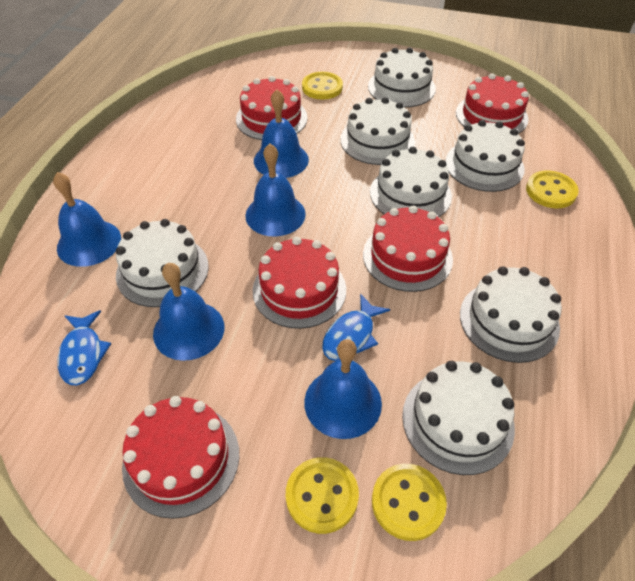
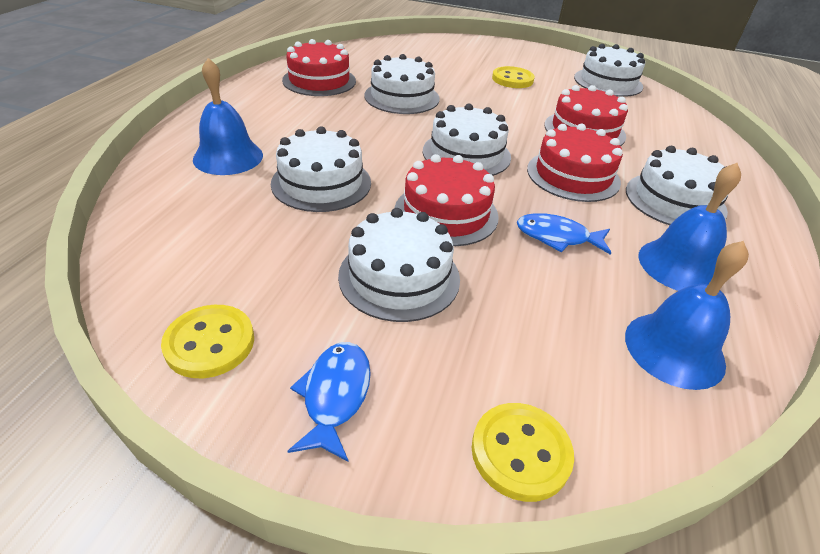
blue bell: [53,172,121,267] [153,263,224,361] [245,144,306,237] [254,89,309,178] [304,339,382,439] = 5 -> [193,58,263,175] [625,241,749,390] [638,163,741,291] = 3
red cake: [122,396,239,519] [236,76,308,140] [253,237,346,329] [363,206,453,292] [456,73,529,134] = 5 -> [282,39,356,96] [395,154,499,246] [527,124,623,202] [544,85,628,146] = 4
white cake: [116,219,209,307] [341,97,415,165] [368,48,436,107] [370,147,452,217] [402,361,515,475] [446,120,525,192] [460,266,562,363] = 7 -> [271,126,371,212] [338,208,460,322] [364,54,440,114] [423,104,511,176] [574,44,645,97] [626,146,728,225] = 6
yellow button: [286,457,359,534] [302,72,343,100] [372,464,447,541] [526,171,579,208] = 4 -> [161,305,254,378] [472,403,574,502] [492,66,535,88] = 3

